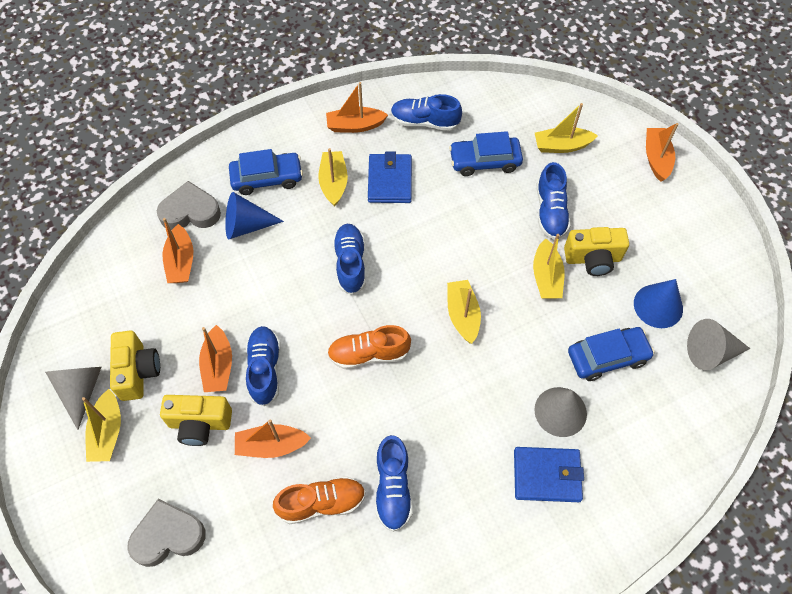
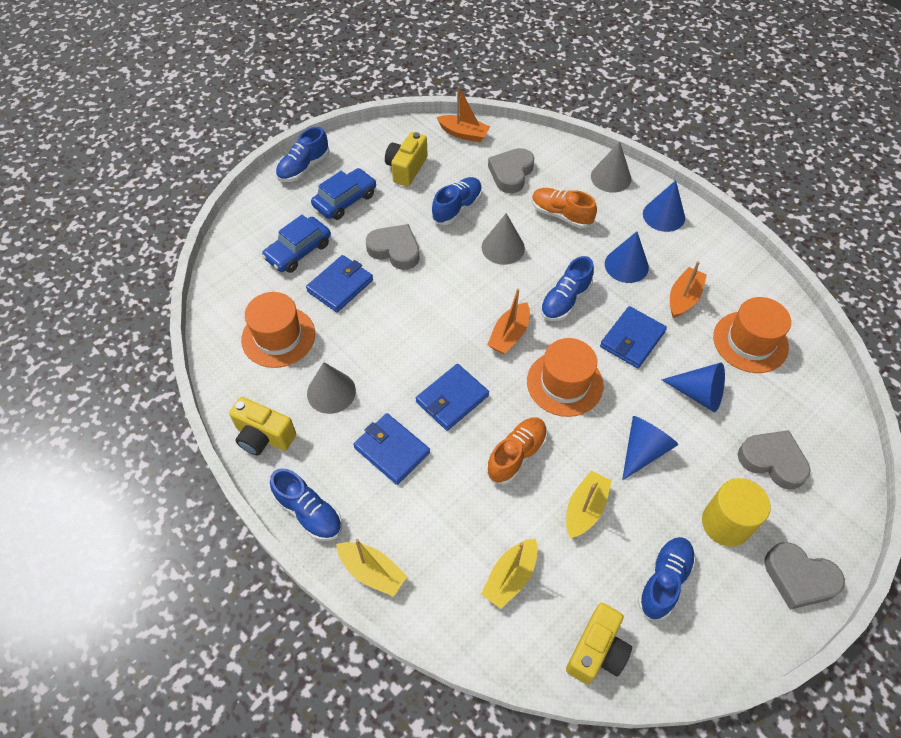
blue car: [229,149,303,195] [449,131,523,176] [568,327,655,381] = 3 -> [262,215,331,273] [311,168,376,220] = 2
blue cone: [225,192,284,239] [634,279,683,328] = 2 -> [605,231,649,283] [622,416,678,480] [643,180,685,232] [661,363,725,412] = 4
blue wallet: [368,151,412,203] [514,447,584,502] = 2 -> [306,255,373,312] [353,413,430,485] [416,364,489,431] [600,306,667,368] = 4
grey heart: [127,499,206,567] [157,181,221,230] = 2 -> [366,224,420,270] [488,148,534,193] [738,430,811,490] [764,542,845,610] = 4
orange boat: [162,218,193,283] [199,325,232,392] [235,419,311,458] [326,82,388,133] [646,123,679,182] = 5 -> [437,86,490,142] [487,289,530,354] [670,261,707,318] = 3
orange hat: none = 0 -> [241,292,315,368] [527,338,603,417] [713,297,791,373] = 3
yellow boat: [82,389,121,462] [318,148,348,207] [447,280,481,344] [533,234,565,299] [535,103,598,153] = 5 -> [336,539,408,597] [481,539,538,609] [566,471,612,538] = 3
yellow cylinder: none = 0 -> [702,478,771,547] = 1

